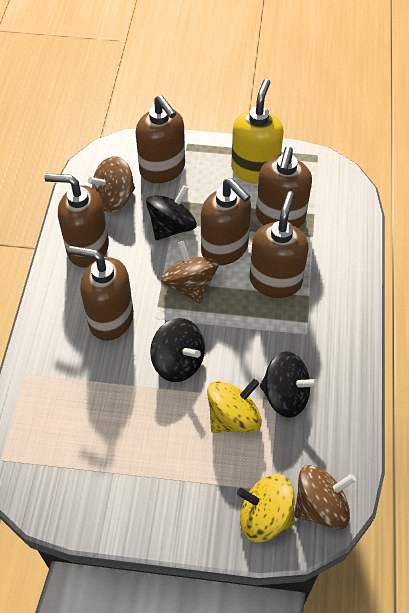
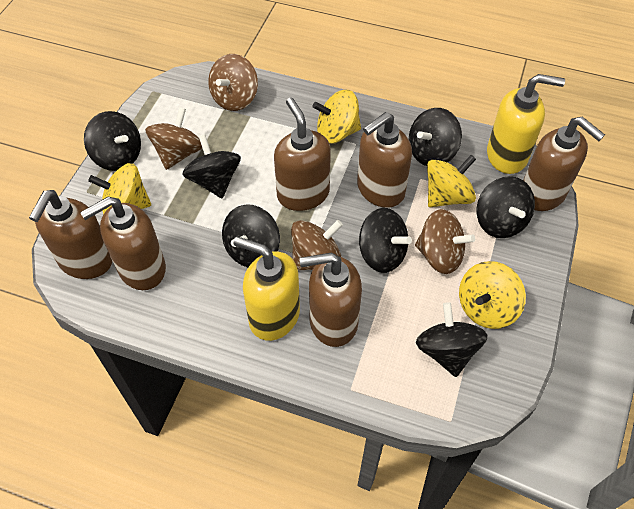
black spinning top: [146,185,197,240] [150,318,205,382] [260,351,318,418] = 3 -> [84,111,141,171] [182,135,241,198] [222,204,280,267] [359,208,412,273] [409,108,462,166] [416,302,488,377] [477,176,535,238] = 7
brown spinning top: [88,156,135,212] [161,241,219,304] [294,465,356,530] = 3 -> [145,107,202,170] [208,54,258,111] [291,220,343,270] [415,209,475,274] = 4
yellow soap dispenser: [231,79,284,184] = 1 -> [233,237,300,341] [487,74,565,174] = 2
yellow spinning top: [207,379,262,433] [237,474,295,542] = 2 -> [88,163,151,215] [312,90,361,144] [427,155,476,207] [459,261,526,329] = 4

